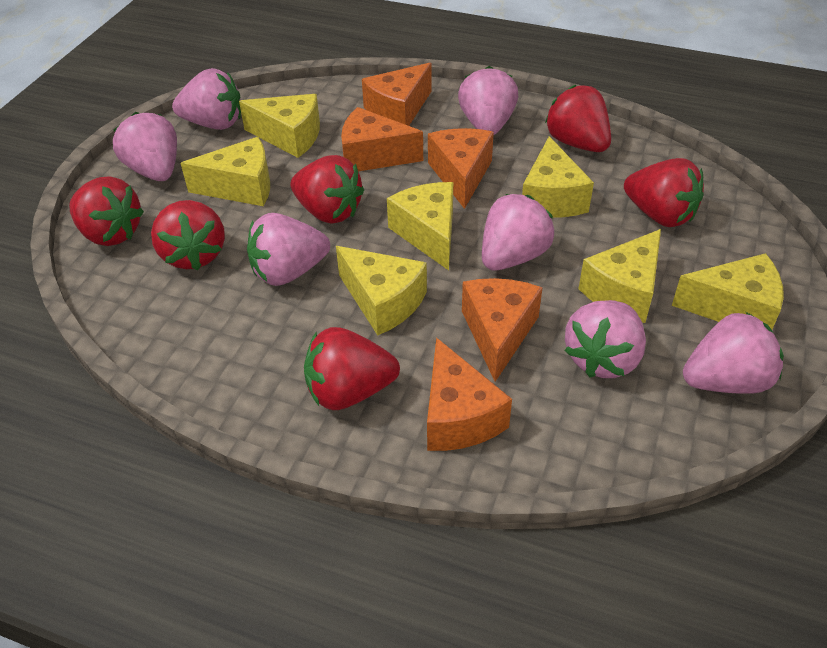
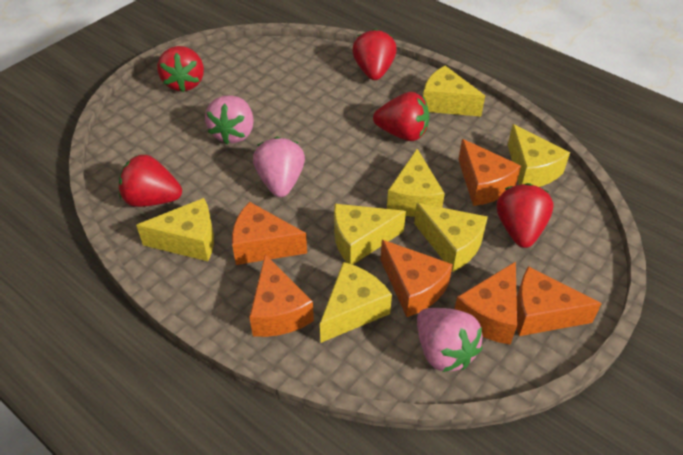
orange cheese: [341,107,423,171] [362,63,432,126] [427,337,512,451] [428,128,494,209] [462,278,543,382] = 5 -> [232,202,307,265] [249,254,314,337] [380,240,453,317] [455,262,517,345] [458,139,521,206] [516,266,602,336] = 6
pink strawberry: [113,112,177,181] [172,68,241,130] [247,213,330,286] [458,66,518,135] [482,194,554,271] [564,300,646,378] [683,312,784,394] = 7 -> [205,96,254,144] [253,137,305,197] [417,308,483,372] = 3
red strawberry: [69,176,144,246] [151,200,225,270] [291,155,364,224] [304,327,400,410] [545,85,611,152] [624,158,704,227] = 6 -> [119,155,182,207] [157,46,204,92] [352,29,397,80] [373,92,429,141] [497,183,553,248] = 5

